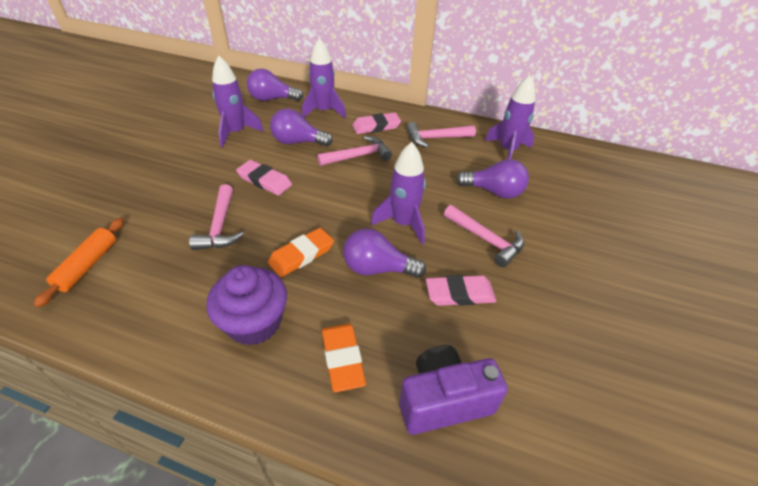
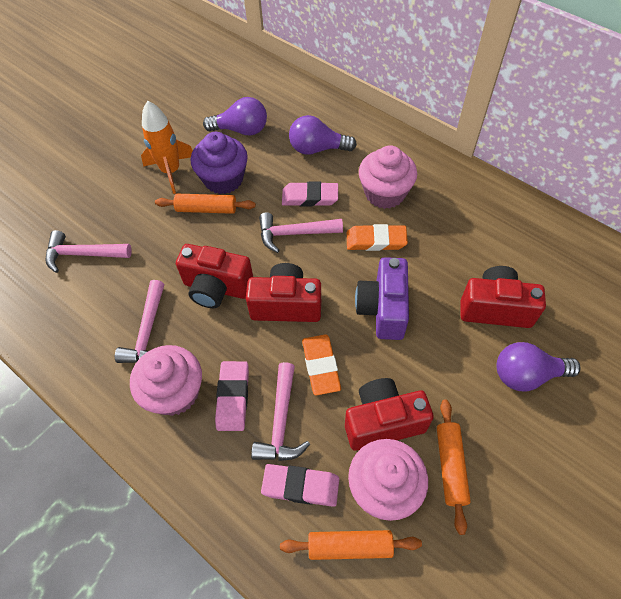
orange rocket: none = 0 -> [141,101,193,194] = 1
orange rolling pin: [34,218,124,308] = 1 -> [155,194,256,214] [280,530,422,560] [437,399,471,535] = 3
pink cupcake: none = 0 -> [130,345,202,416] [348,439,428,521] [359,145,417,209] = 3
purple light bulb: [247,68,304,101] [270,109,333,146] [343,228,426,278] [456,159,529,199] = 4 -> [203,97,267,136] [289,115,357,155] [496,342,581,392] = 3
purple rocket: [212,56,264,147] [302,38,346,118] [371,142,426,245] [485,75,535,159] = 4 -> none = 0
red camera: none = 0 -> [176,244,253,308] [246,263,321,322] [345,378,434,450] [460,266,546,328] = 4

